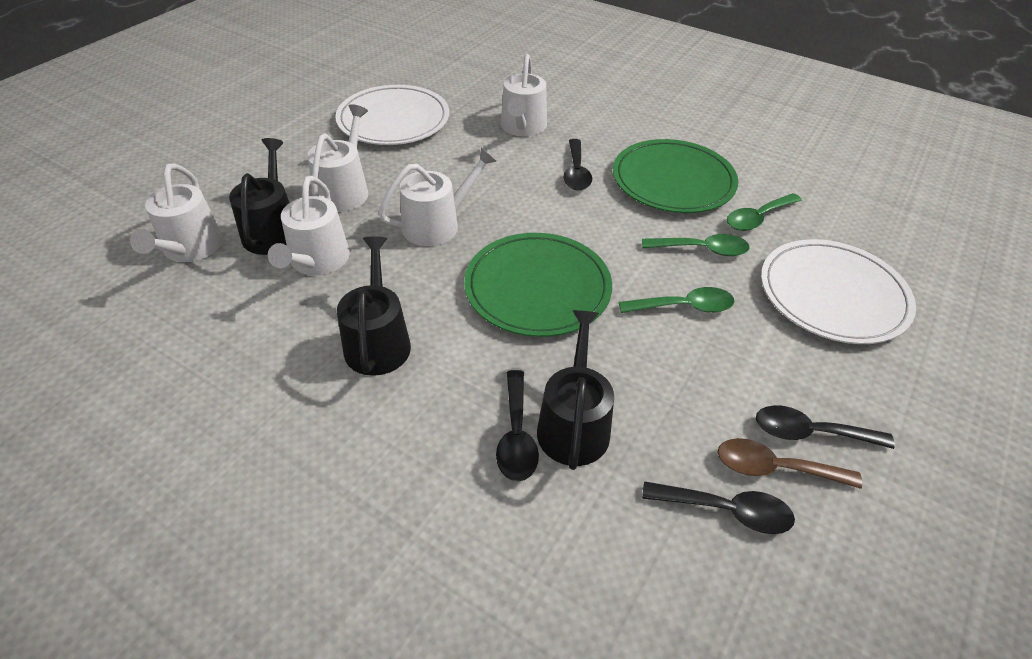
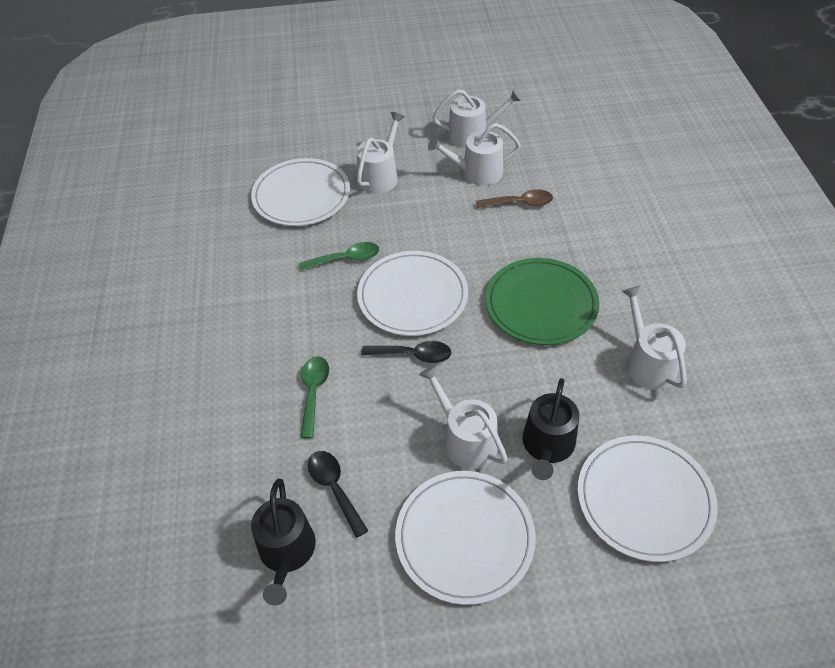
black spoon: [496,370,539,481] [563,139,592,190] [642,481,795,534] [756,405,895,449] = 4 -> [308,451,368,538] [361,341,451,363] = 2
black watering can: [229,138,290,255] [337,236,411,376] [537,310,614,470] = 3 -> [251,479,316,605] [523,378,579,480] = 2
green plate: [464,233,612,337] [613,139,738,213] = 2 -> [485,258,599,345] = 1
green spoon: [619,287,734,313] [642,234,750,256] [727,193,802,231] = 3 -> [299,242,379,270] [300,356,329,438] = 2
white plate: [335,85,449,145] [761,239,916,344] = 2 -> [251,158,350,226] [357,251,468,336] [395,471,536,605] [577,436,718,562] = 4

